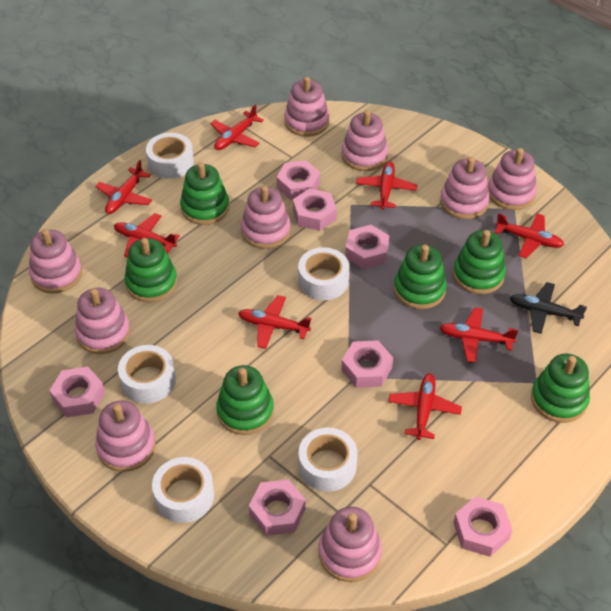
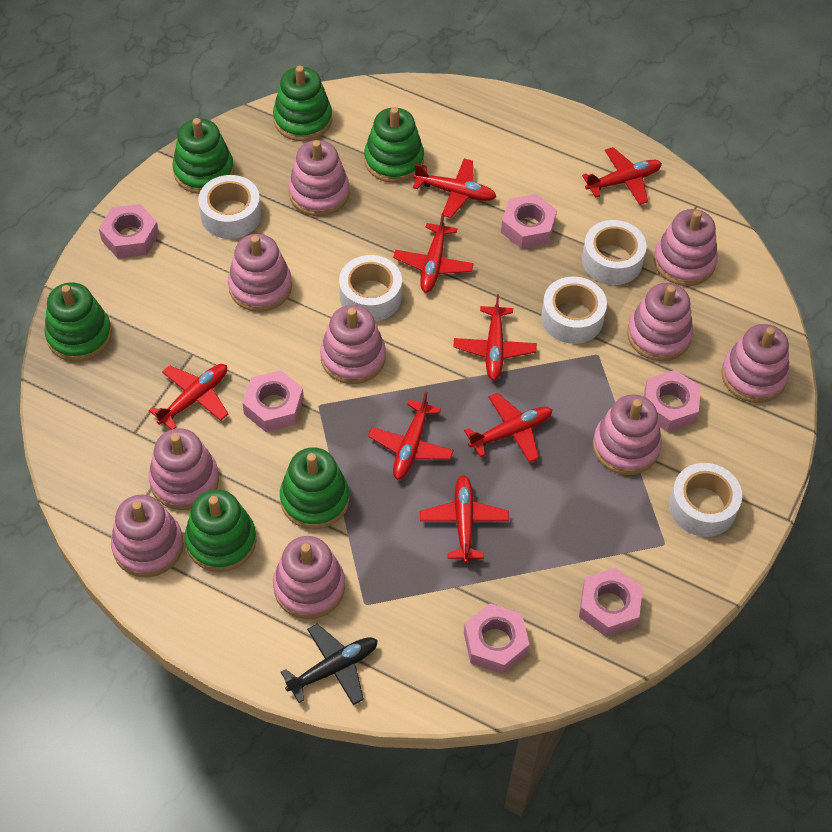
pink nut: [49,367,105,417] [249,479,306,536] [277,161,320,200] [293,189,337,231] [341,340,393,388] [345,225,389,269] [453,496,512,557] = 7 -> [99,204,159,259] [243,370,304,432] [464,603,530,674] [501,194,557,249] [579,568,643,637] [644,370,701,432] = 6
pink stacking toy: [29,229,82,294] [75,288,130,354] [95,401,156,472] [241,185,291,249] [284,77,329,137] [319,507,382,582] [342,110,388,171] [440,157,490,219] [488,148,537,210] = 9 -> [111,495,184,577] [149,428,219,510] [228,234,292,312] [273,536,345,619] [288,140,350,216] [320,305,386,384] [593,394,662,475] [627,283,693,361] [654,209,718,286] [722,324,789,403] = 10

